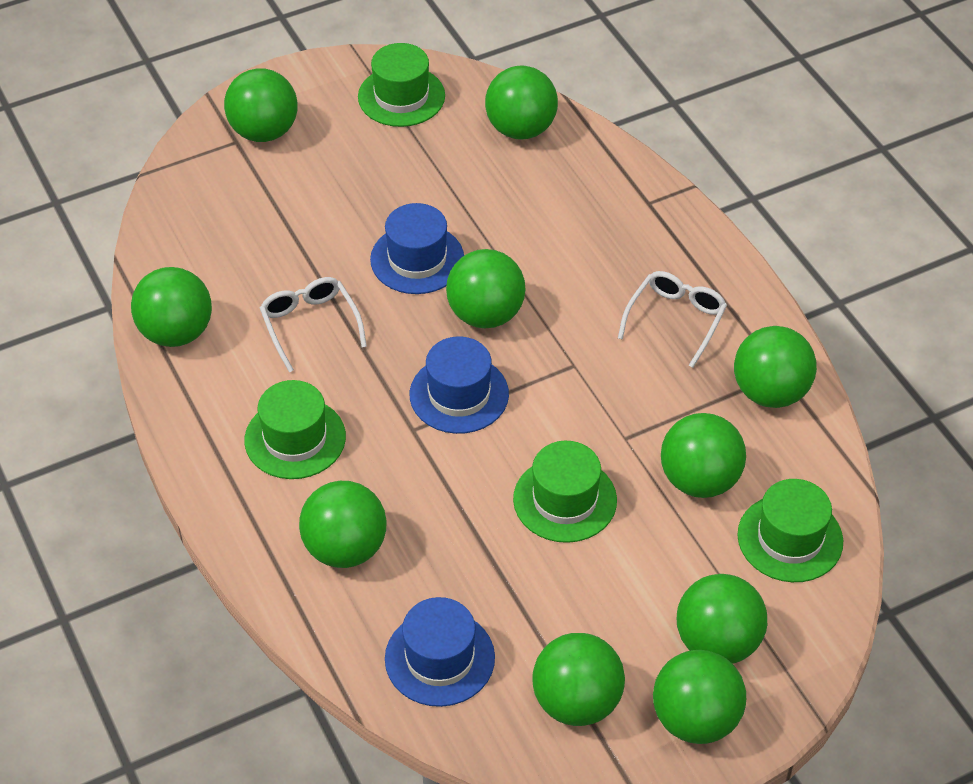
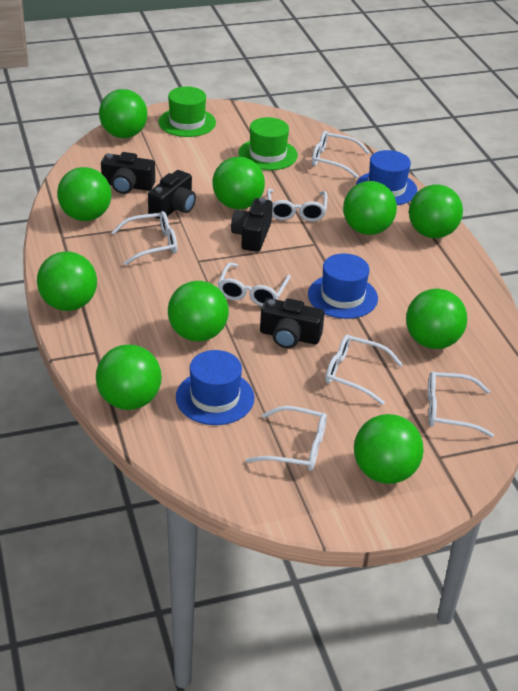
black camera: none = 0 -> [101,152,155,194] [148,170,196,219] [231,198,273,252] [260,298,324,348] = 4
green hat: [244,380,346,479] [358,43,445,127] [513,441,617,543] [737,479,843,582] = 4 -> [158,86,216,137] [238,117,298,170] = 2
white glasses: [260,277,367,373] [618,271,727,368] = 2 -> [111,211,177,265] [218,263,291,307] [246,406,327,471] [267,189,327,222] [312,131,370,178] [325,334,403,405] [428,372,494,437] = 7

